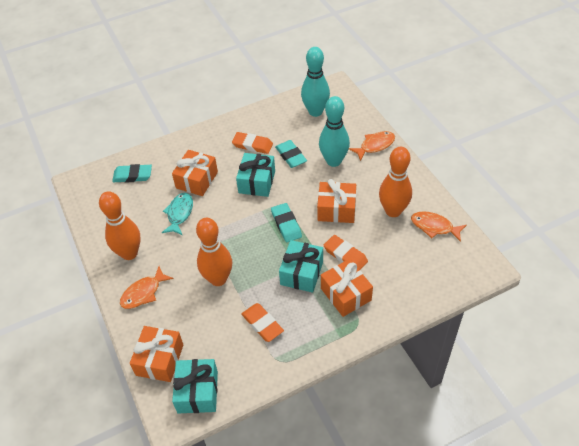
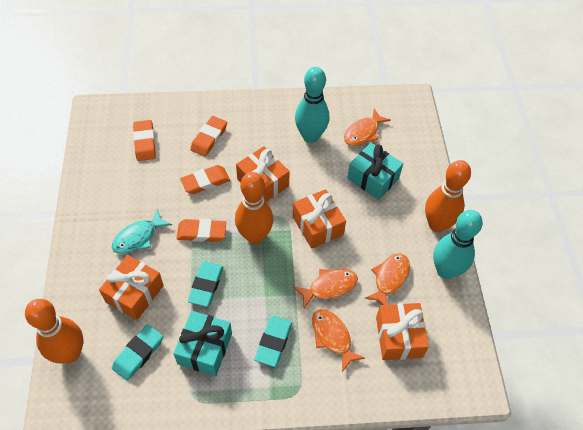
orange eraser: [232,132,273,154] [242,303,284,342] [324,235,368,270] = 3 -> [133,120,156,161] [176,219,226,242] [180,165,230,194] [190,116,227,157] = 4
orange fish: [120,266,174,309] [349,131,395,161] [411,211,467,242] = 3 -> [294,269,358,308] [312,309,365,372] [344,109,391,146] [365,253,410,305] = 4
turquoise gift: [172,359,218,413] [236,153,275,197] [279,240,323,293] = 3 -> [173,311,232,376] [347,143,403,200] = 2

